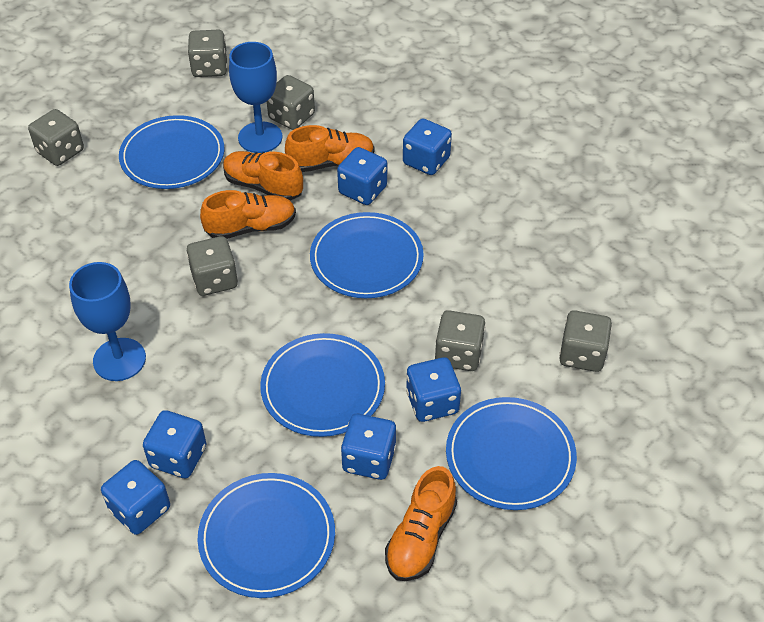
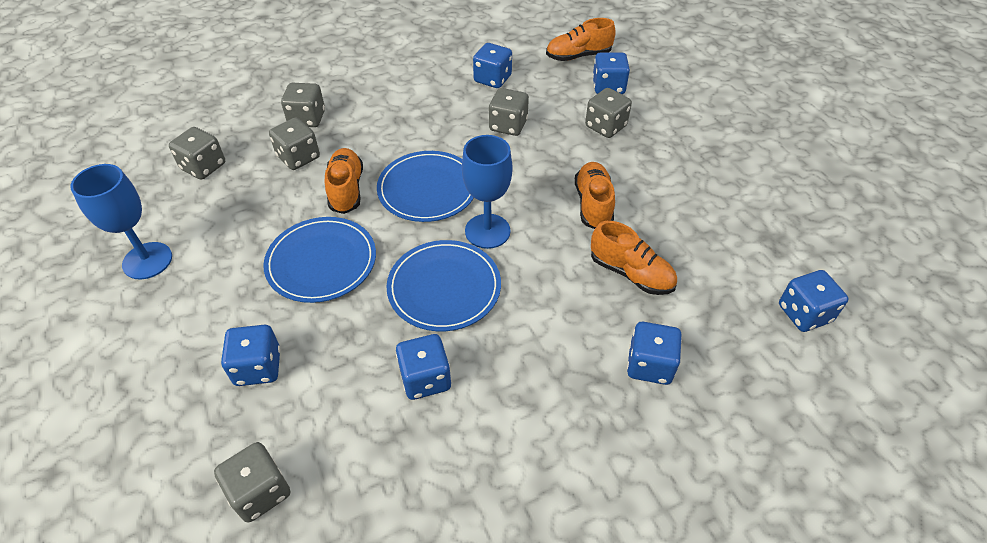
blue plate: [119,115,224,189] [197,473,335,598] [260,333,385,437] [310,212,424,298] [446,397,577,510] = 5 -> [263,217,376,303] [377,151,474,222] [386,240,501,331] = 3

